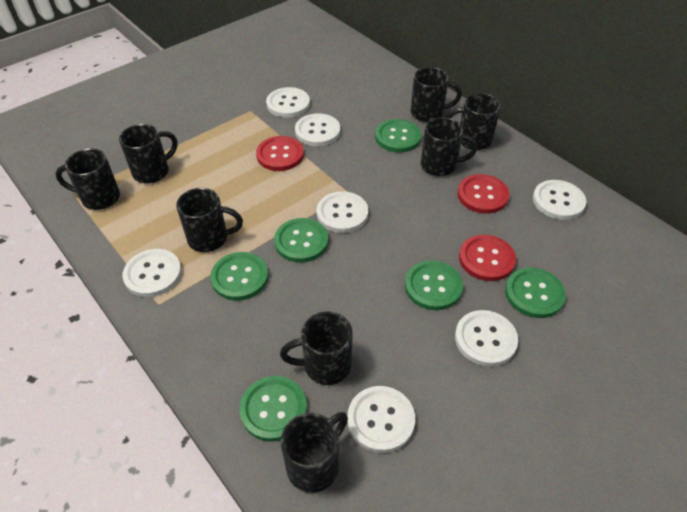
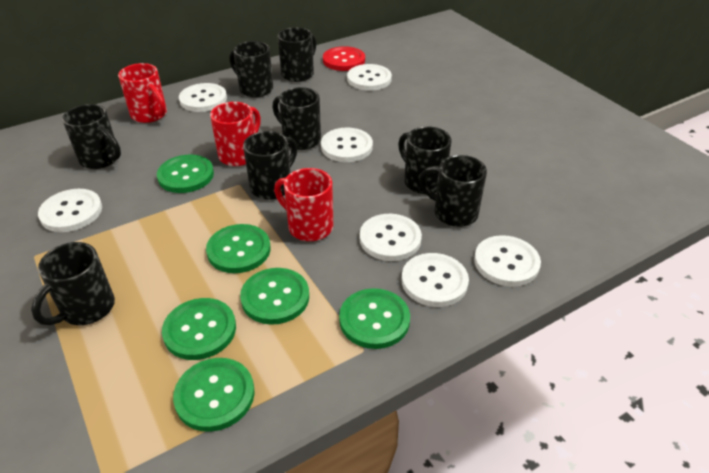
red button: [256,136,304,171] [458,174,509,214] [459,235,516,281] = 3 -> [323,46,365,71] = 1
red mug: none = 0 -> [118,63,167,123] [210,102,261,166] [274,168,333,241] = 3

